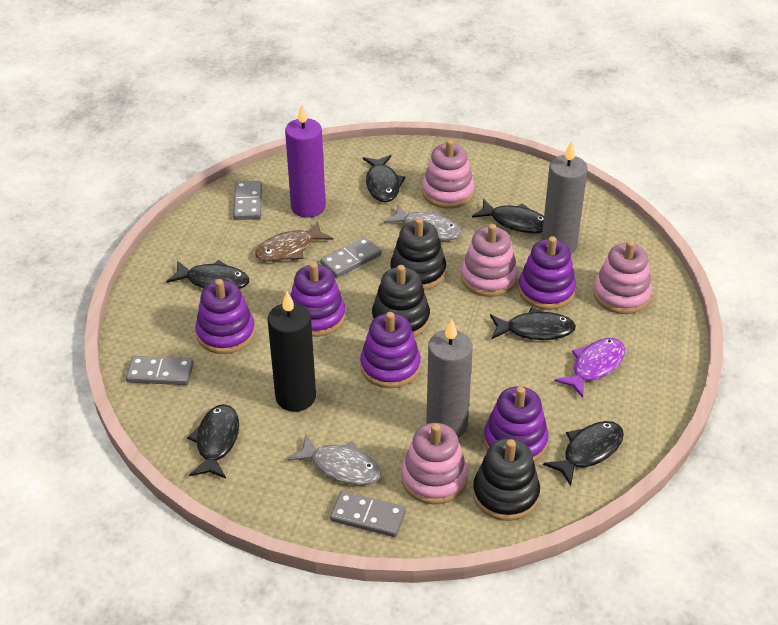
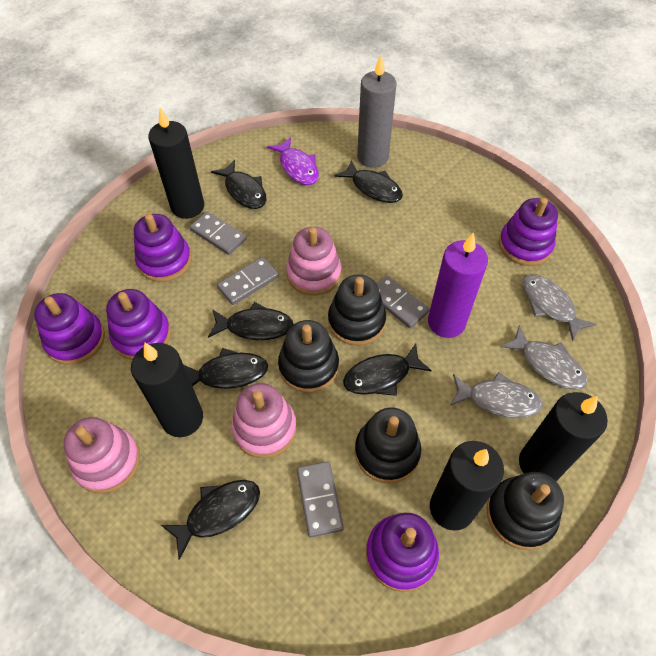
black candle: [268,291,316,412] = 1 -> [131,343,203,437] [148,108,204,219] [430,441,504,531] [519,392,608,481] = 4
black stacking toy: [372,265,430,337] [390,218,446,290] [473,438,540,521] = 3 -> [278,320,339,393] [328,275,386,346] [355,407,421,484] [487,472,564,550] = 4
brown fish: [255,221,333,262] = 1 -> none = 0
grey candle: [426,318,473,438] [542,141,588,254] = 2 -> [357,55,397,168] = 1
grey fish: [288,434,382,485] [384,205,461,241] = 2 -> [450,372,543,418] [500,325,588,390] [522,274,597,341] = 3
pink stacking toy: [402,423,468,504] [422,139,475,209] [461,224,518,297] [594,240,652,314] = 4 -> [63,417,140,493] [231,383,297,458] [286,227,342,296] = 3

